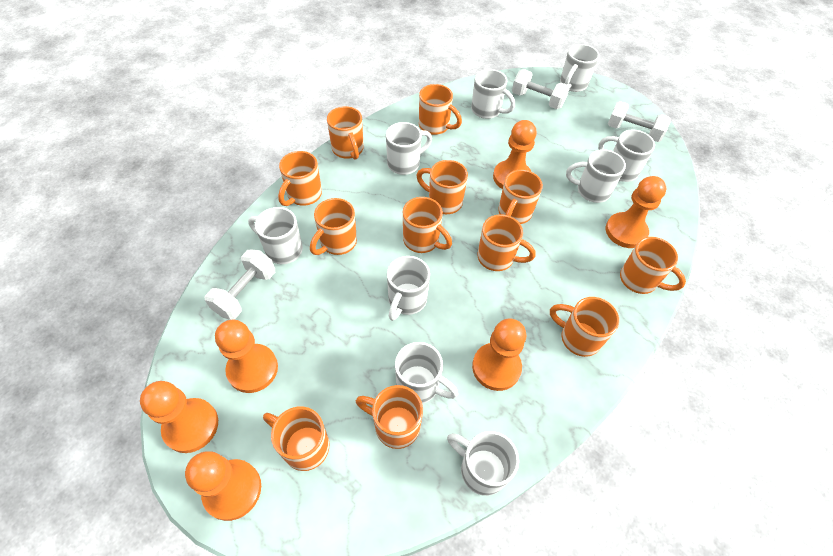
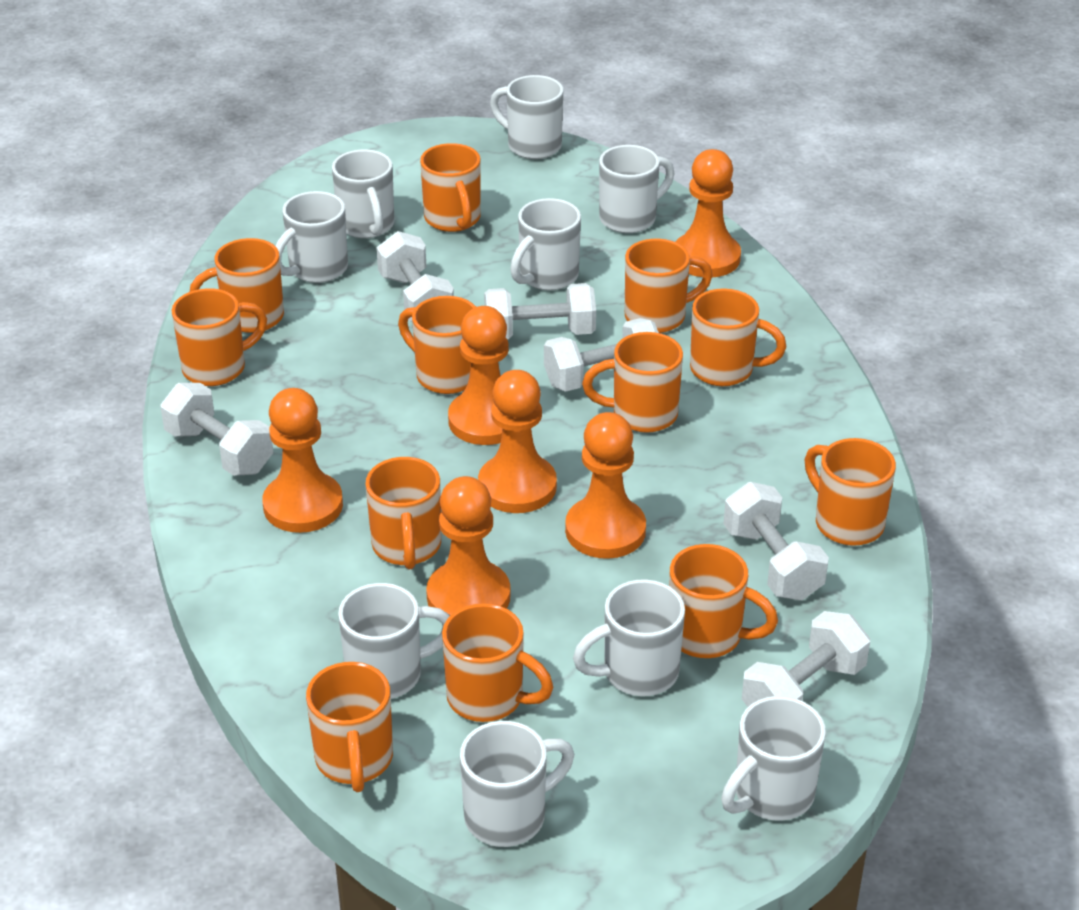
white dumbbell: [205,249,275,320] [512,69,570,109] [608,101,671,142] = 3 -> [160,383,273,476] [376,231,454,322] [484,283,596,339] [544,318,659,392] [723,482,829,600] [742,611,870,707] = 6

